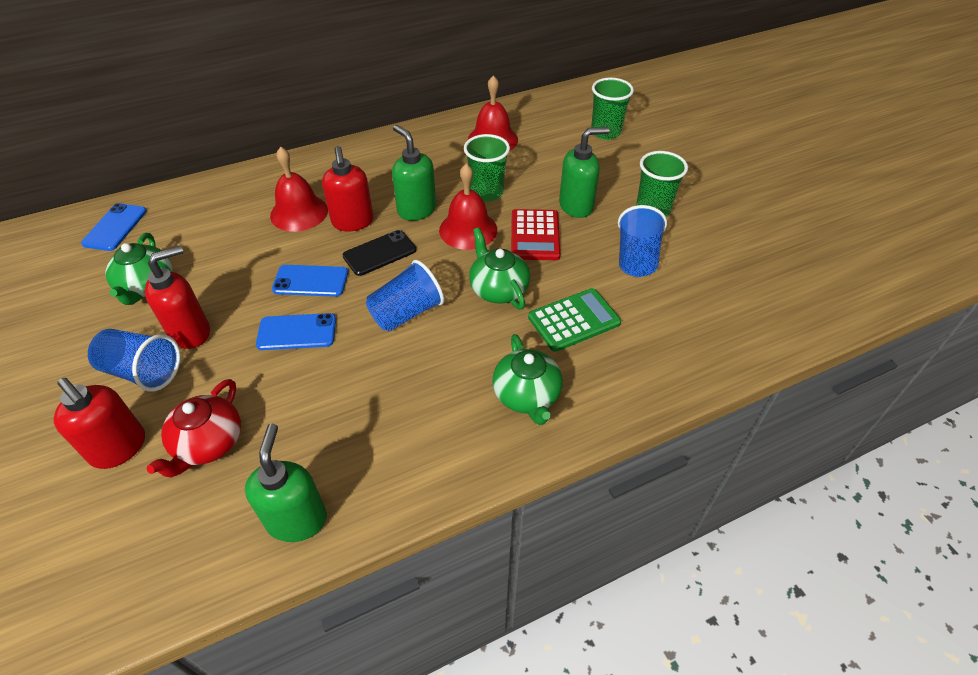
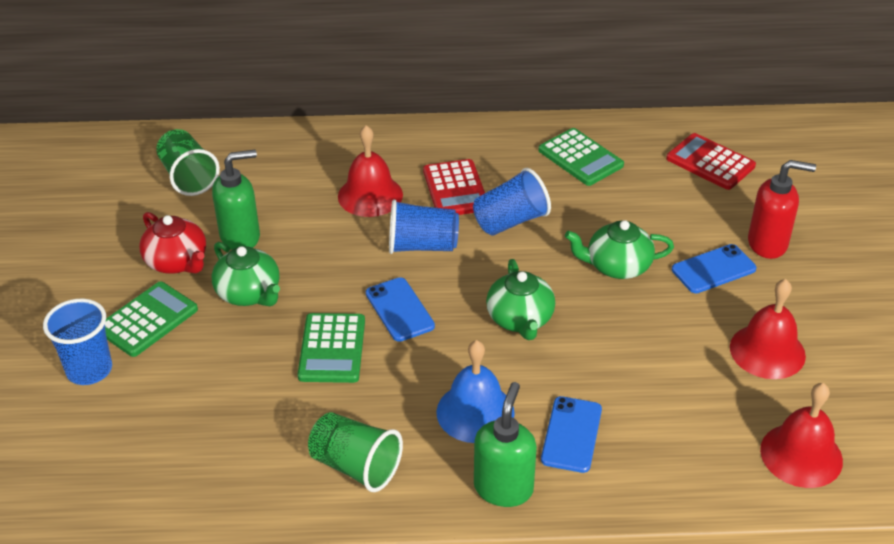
black phone: [343,230,416,276] = 1 -> none = 0
blue bell: none = 0 -> [436,340,515,443] = 1
green calculator: [528,288,621,352] = 1 -> [105,282,198,357] [298,313,365,383] [538,128,624,186] = 3
green cup: [464,134,510,201] [591,78,634,140] [636,151,688,217] = 3 -> [156,129,220,196] [308,412,403,492] = 2
green soap dispenser: [245,423,327,542] [392,125,436,221] [559,127,609,218] = 3 -> [212,150,260,250] [474,382,537,507] = 2
red calculator: [511,209,560,260] = 1 -> [423,159,485,215] [666,133,756,190] = 2
red soap dispenser: [54,378,145,469] [145,246,210,349] [322,146,373,231] = 3 -> [748,160,816,259] = 1

